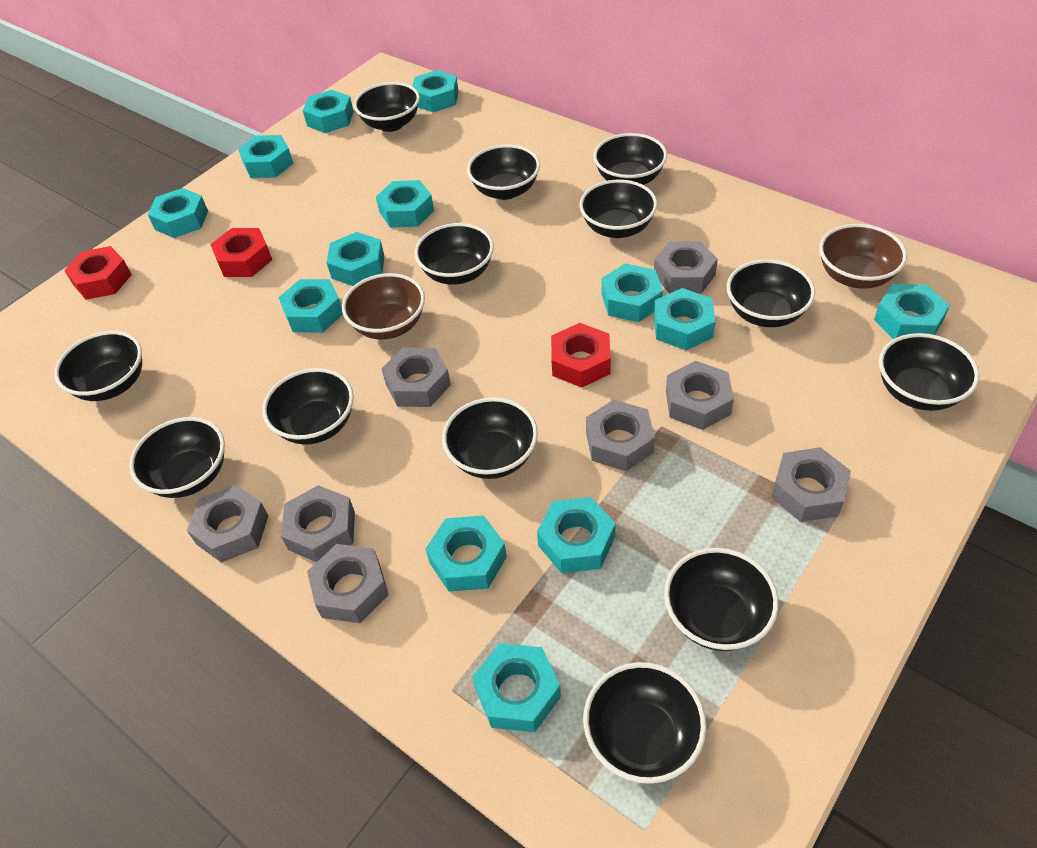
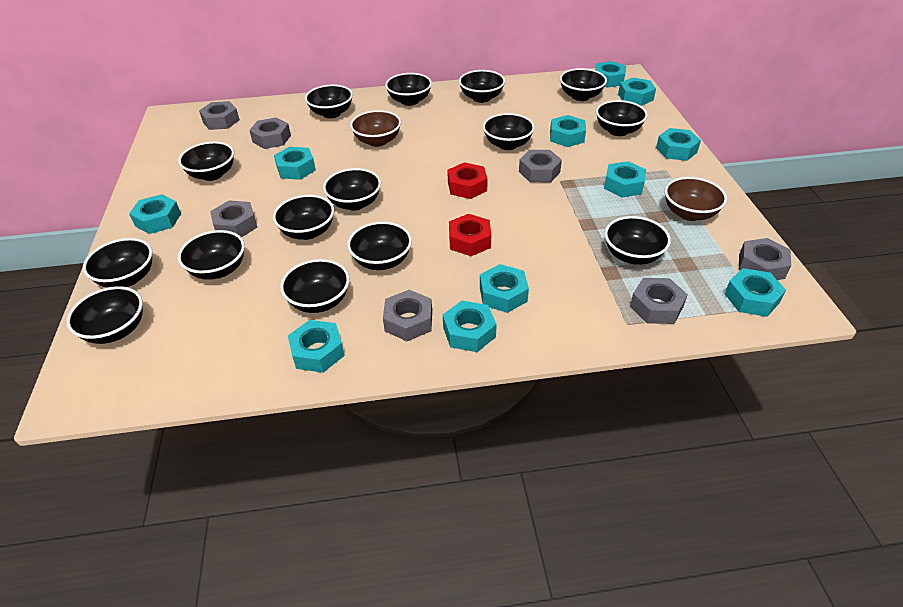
black bowl: [54,331,142,401] [129,417,225,498] [262,368,354,445] [354,82,420,132] [414,223,494,285] [442,397,538,479] [467,145,540,200] [579,180,657,238] [583,662,707,784] [593,133,667,185] [664,548,779,651] [727,259,815,327] [879,333,979,411] = 13 -> [66,286,143,344] [83,238,153,288] [178,141,234,181] [178,230,245,280] [273,195,334,240] [280,259,350,313] [305,84,353,118] [323,168,381,211] [347,221,412,270] [385,73,432,106] [459,70,505,103] [483,113,535,150] [559,68,607,101] [596,100,648,136] [604,216,671,265] = 15
grey nut: [187,485,268,563] [281,485,355,562] [307,544,389,623] [381,347,451,407] [586,400,655,471] [654,241,718,294] [666,361,734,430] [771,447,851,522] = 8 -> [199,101,240,130] [210,200,257,238] [249,117,291,149] [383,290,432,341] [519,150,562,182] [630,278,688,324] [739,238,791,280] = 7
red nut: [64,246,132,300] [211,228,272,277] [551,323,611,388] = 3 -> [447,162,488,199] [449,214,491,256] = 2
turquoise nut: [147,188,208,238] [238,135,294,178] [278,279,343,333] [303,90,354,133] [327,232,384,286] [376,180,434,228] [412,70,459,112] [426,515,507,592] [472,643,561,732] [537,497,616,573] [602,263,663,322] [654,288,716,350] [874,284,950,339] = 13 -> [129,194,181,234] [274,147,316,180] [288,320,344,373] [443,301,497,352] [480,264,529,313] [550,115,586,147] [595,61,626,88] [604,161,646,198] [618,77,656,106] [656,128,701,161] [724,268,786,317] = 11

